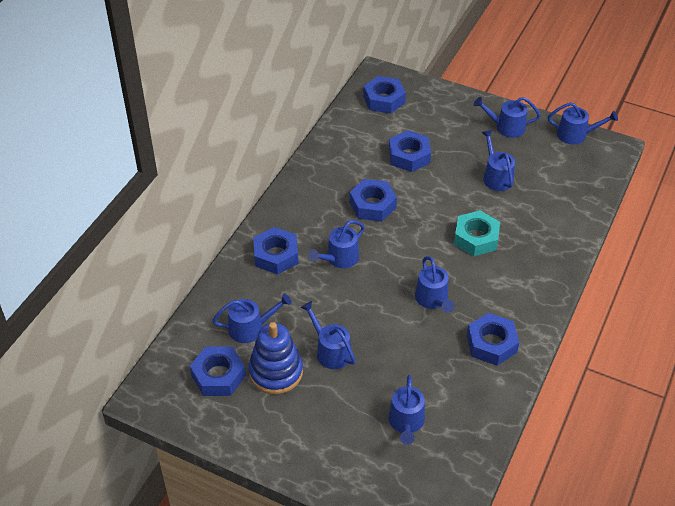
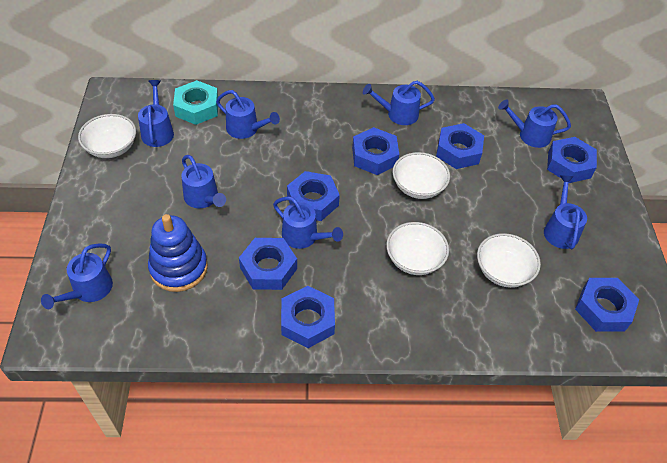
blue nut: [190,347,246,396] [253,227,298,275] [349,179,397,222] [363,76,406,114] [389,130,431,172] [467,313,520,366] = 6 -> [239,238,297,290] [281,286,335,348] [287,171,340,221] [352,127,399,175] [436,123,484,169] [547,137,597,183] [575,278,639,332] = 7
white bowl: none = 0 -> [78,114,136,158] [386,222,449,275] [393,152,450,199] [477,233,541,288] = 4

